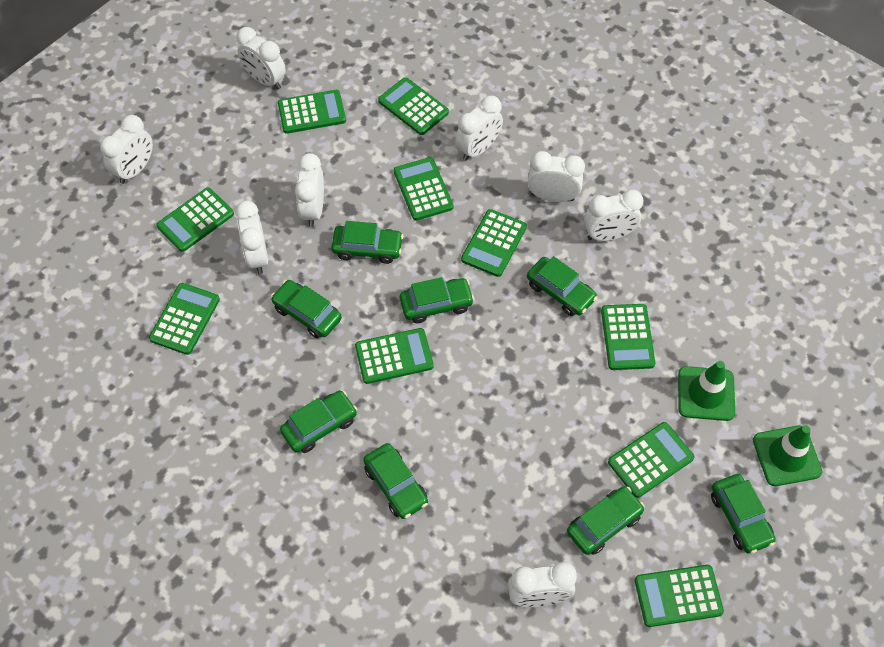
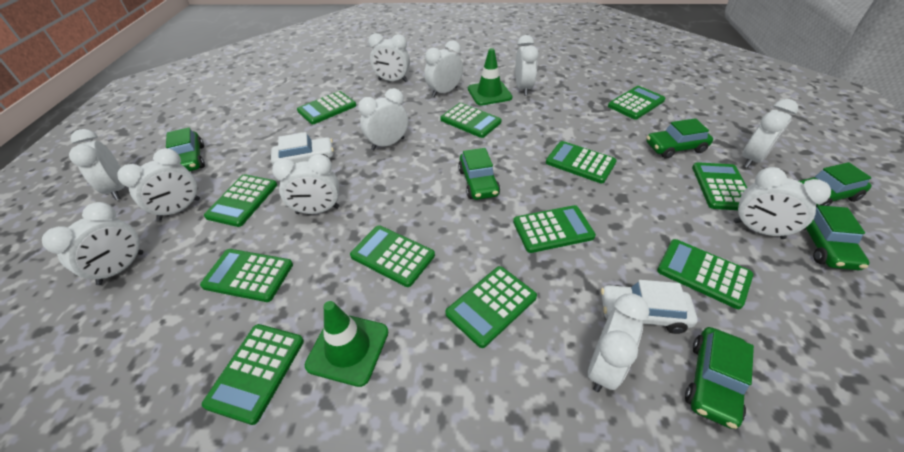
green calculator: [149,283,220,355] [157,188,234,252] [278,90,346,134] [355,328,434,384] [378,77,449,135] [394,157,453,221] [461,209,527,277] [601,304,655,370] [608,422,694,498] [634,565,724,627] = 10 -> [200,249,293,302] [202,324,304,425] [204,174,277,227] [297,91,356,124] [350,225,435,287] [440,103,501,138] [445,266,537,348] [513,205,596,253] [546,141,617,183] [608,86,665,120] [657,239,753,309] [692,162,747,210] = 12
green car: [271,280,342,338] [280,390,357,453] [332,221,403,264] [363,443,428,519] [400,277,474,323] [527,256,598,316] [567,486,645,555] [711,474,776,553] = 8 -> [166,127,205,171] [458,148,500,200] [646,118,713,159] [685,327,754,429] [799,162,872,207] [803,205,869,270] = 6
white car: none = 0 -> [271,132,334,165] [601,280,697,334] = 2
white clock: [100,115,153,184] [235,201,268,274] [236,27,286,90] [295,153,324,227] [455,96,503,161] [508,562,577,607] [528,151,585,202] [584,190,643,241] = 8 -> [42,202,143,285] [69,129,125,200] [118,148,200,221] [272,154,339,214] [358,88,408,150] [368,33,410,82] [424,40,463,98] [515,35,539,96] [588,293,650,392] [733,167,831,239] [742,99,798,168] = 11

